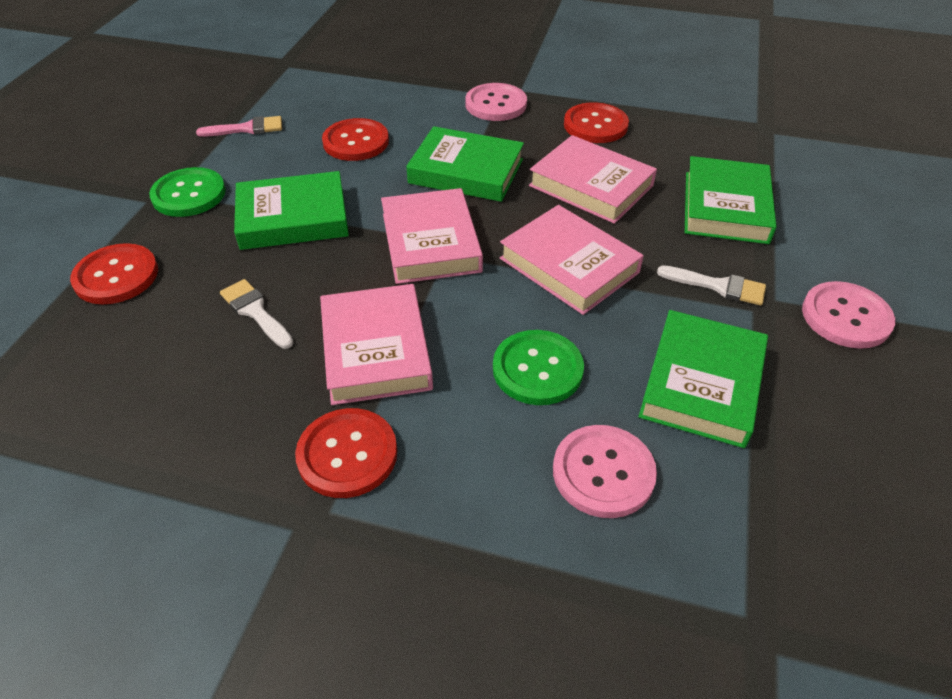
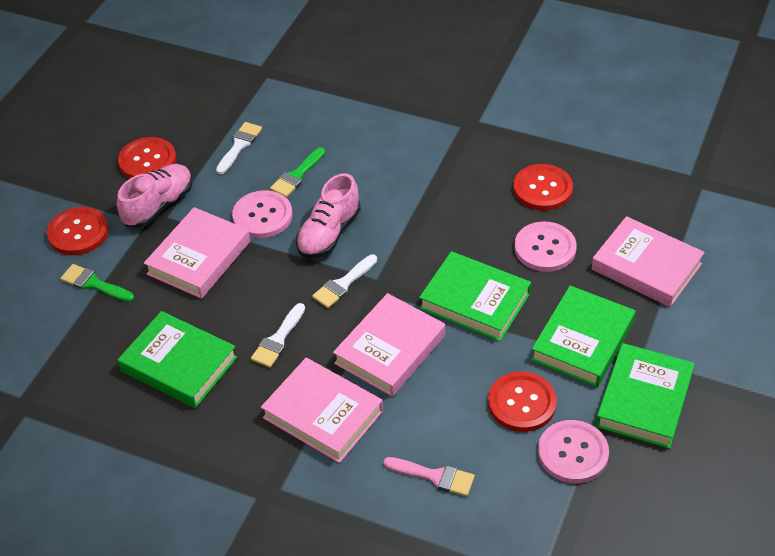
green brush: none = 0 -> [60,264,134,302] [270,147,325,197] = 2
green button: [149,167,226,217] [493,330,584,405] = 2 -> none = 0
pink shoe: none = 0 -> [117,164,192,228] [296,173,361,258] = 2
white brush: [220,279,294,349] [657,266,766,306] = 2 -> [216,122,262,174] [251,303,305,368] [312,255,377,308] = 3

